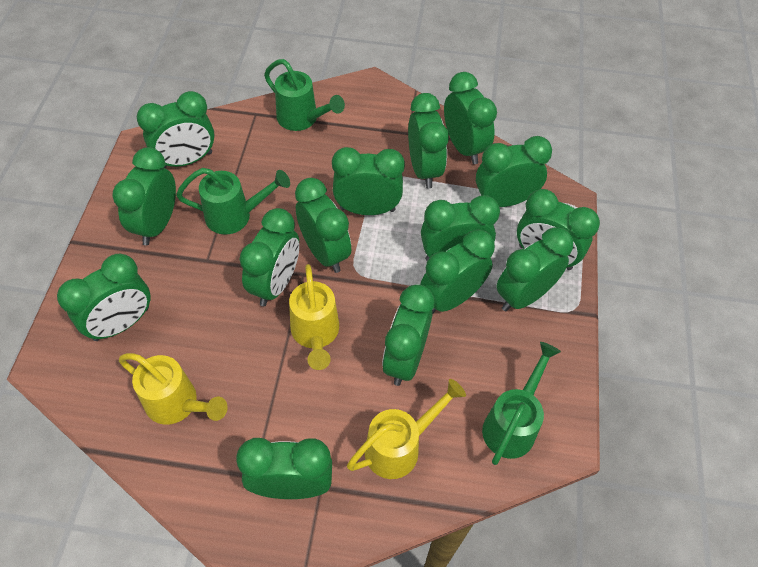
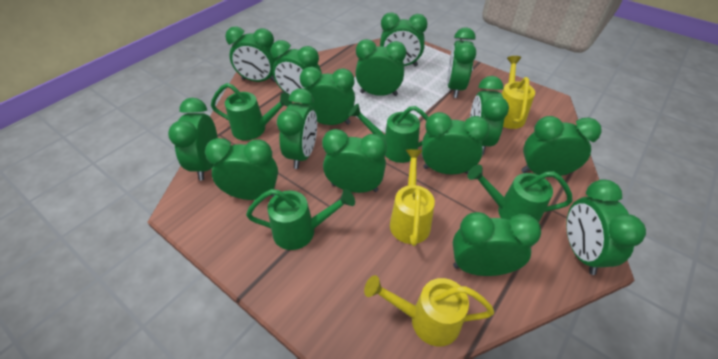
green watering can: [176,168,290,235] [264,59,345,131] [482,342,561,465] = 3 -> [211,83,292,140] [246,189,355,250] [349,104,429,163] [467,165,573,222] = 4

